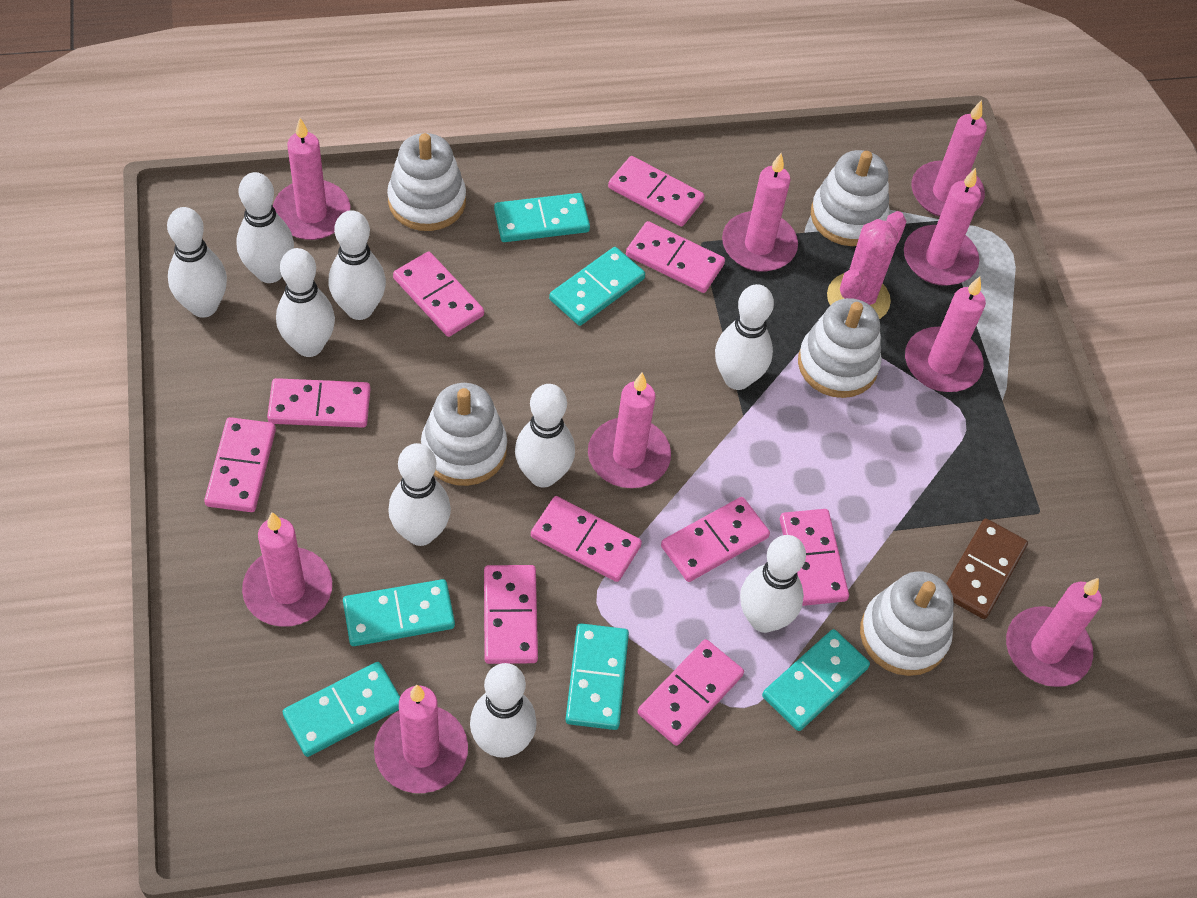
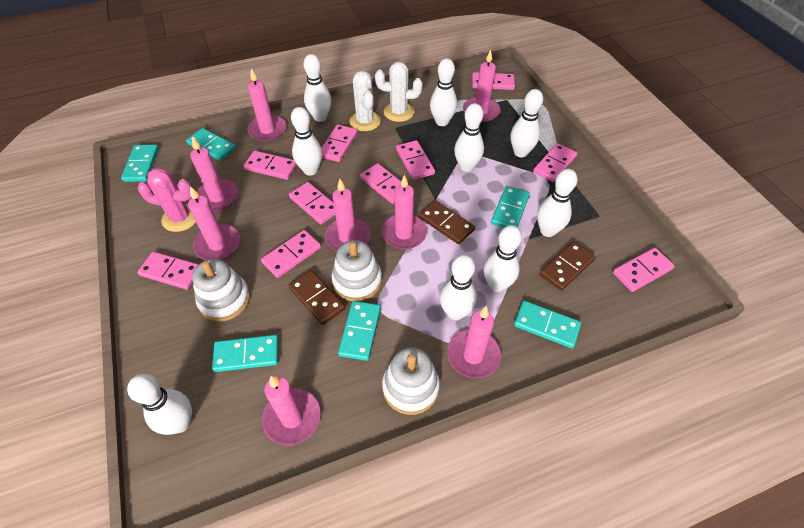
brown domino: [946,519,1028,619] = 1 -> [288,270,346,325] [419,200,475,244] [539,241,596,291] = 3
pink candle: [242,512,332,627] [273,118,350,240] [374,685,468,793] [588,372,671,488] [722,153,798,272] [904,168,981,286] [905,277,986,392] [911,100,987,217] [1006,578,1102,687] = 9 -> [188,186,240,260] [190,137,239,211] [247,69,286,142] [262,376,320,446] [325,179,370,251] [381,175,427,249] [447,306,501,379] [463,50,501,122] = 8
white cactus: none = 0 -> [350,71,381,131] [375,62,423,122] = 2
white stacking toy: [387,133,466,231] [421,383,507,486] [798,298,882,398] [811,150,890,246] [860,571,954,676] = 5 -> [192,259,250,322] [332,240,382,301] [382,347,440,415] = 3

